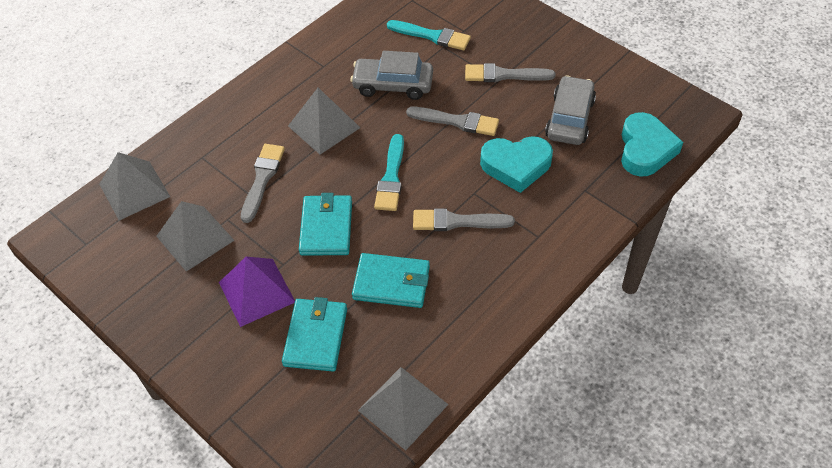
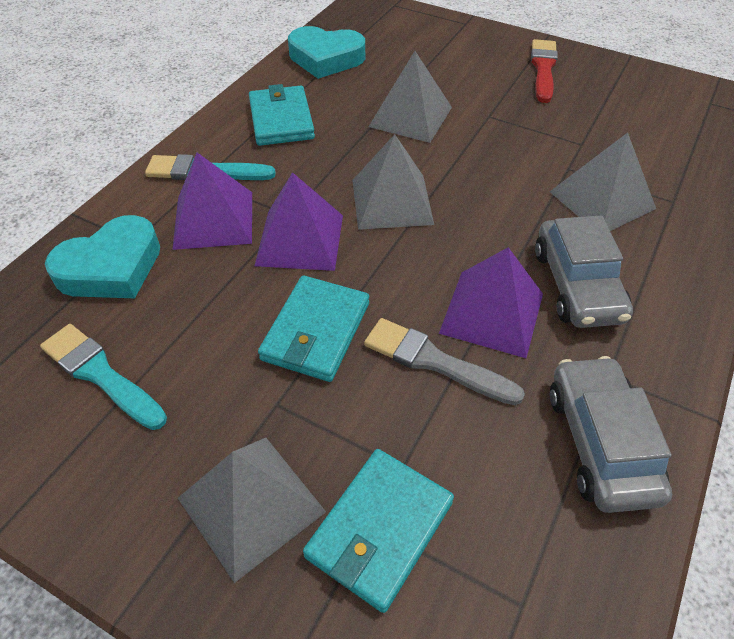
grey brush: [241,144,285,223] [406,107,499,136] [413,208,515,231] [465,63,555,82] = 4 -> [364,318,525,405] = 1
purple pyramid: [219,257,295,327] = 1 -> [172,153,252,250] [254,172,343,271] [439,247,543,358] = 3
red brush: none = 0 -> [531,39,558,103] = 1

